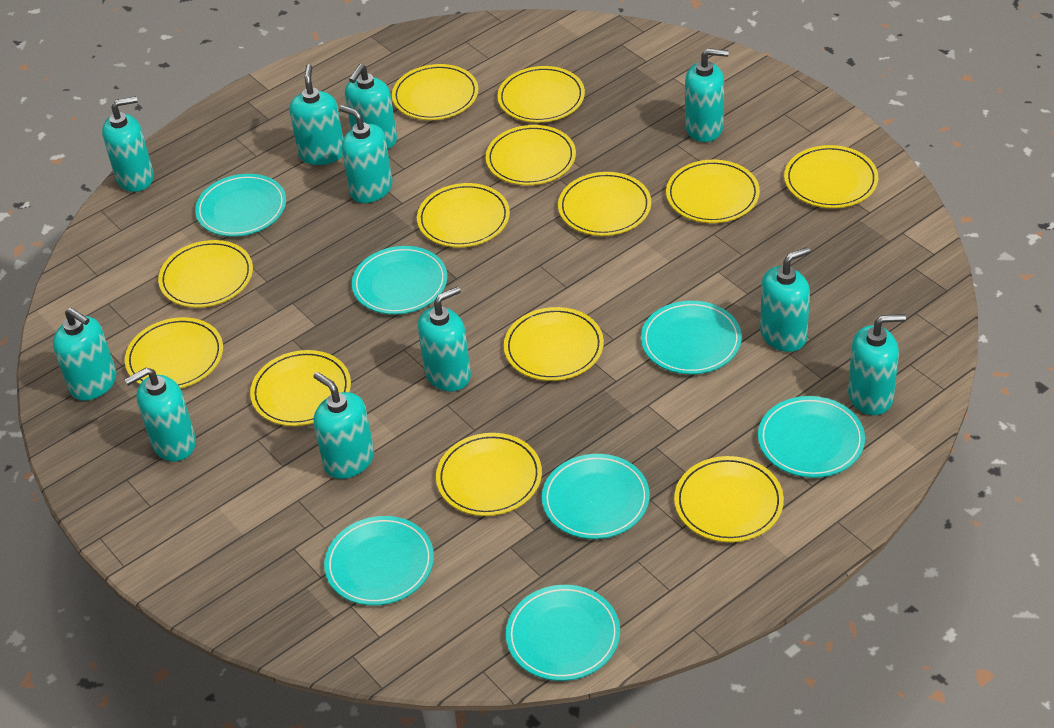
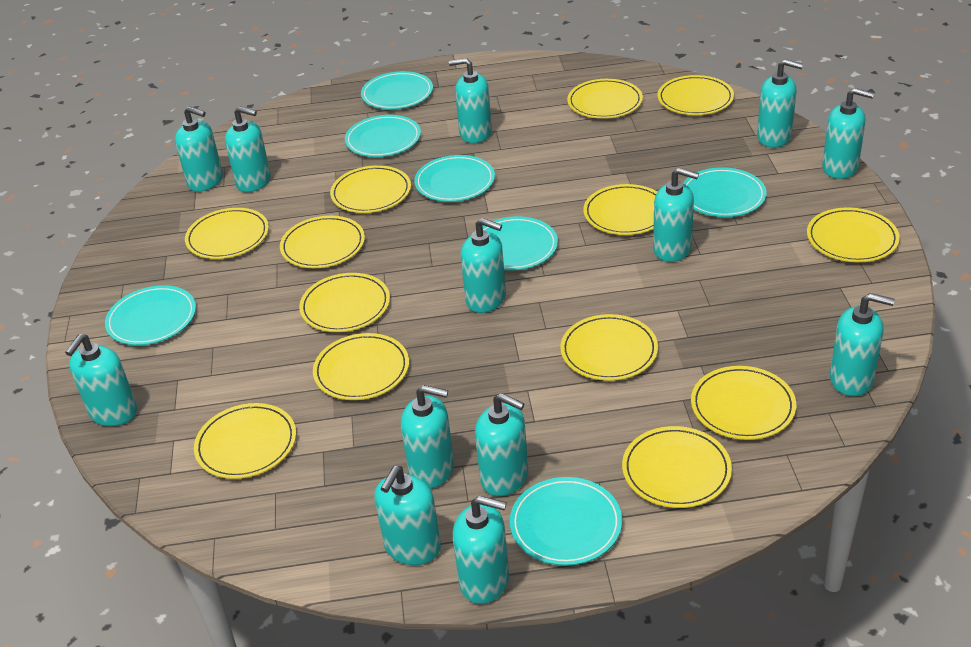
turquoise soap dispenser: [53,308,116,401] [102,96,154,192] [124,368,196,461] [289,64,343,165] [313,372,374,479] [339,105,392,203] [345,64,397,149] [418,286,471,392] [685,48,729,142] [760,247,811,352] [848,314,906,415] = 11 -> [65,334,137,426] [175,106,223,192] [225,106,271,192] [374,466,441,565] [401,385,454,489] [449,58,492,143] [453,496,509,604] [461,218,506,313] [475,393,528,496] [653,168,699,262] [757,59,803,148] [822,88,874,179] [830,293,895,396] = 13

